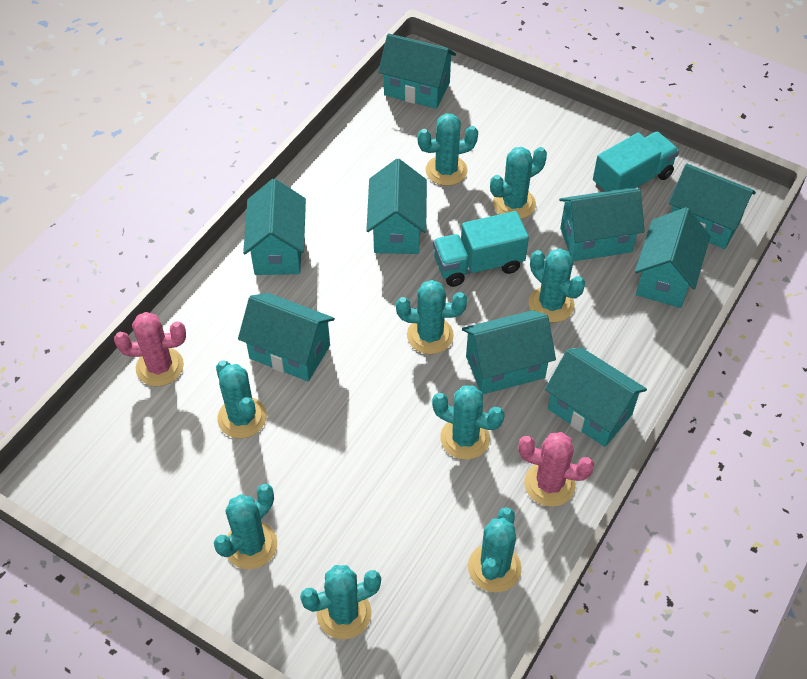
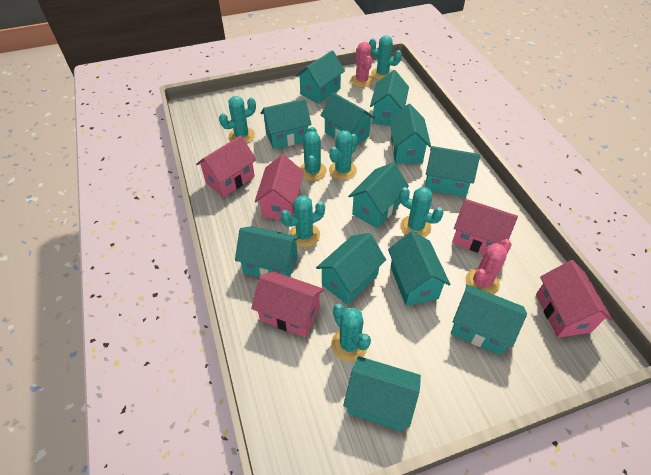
pink house: none = 0 -> [196,135,256,197] [251,271,324,338] [255,155,304,220] [452,199,518,254] [536,260,612,338] = 5
turquoise cactus: [214,484,277,569] [216,360,267,439] [300,565,381,639] [396,280,467,354] [418,113,478,186] [432,385,505,460] [468,507,522,592] [490,147,547,219] [529,248,585,322] = 9 -> [219,96,256,143] [280,195,325,248] [300,127,327,181] [329,130,358,180] [331,304,371,362] [369,35,402,80] [399,187,444,238] = 7
turquoise house: [238,293,335,381] [243,179,306,275] [366,159,427,254] [378,33,456,109] [462,310,556,394] [545,348,647,447] [559,188,645,261] [635,207,710,308] [669,163,756,249] = 9 -> [235,226,300,277] [261,99,312,149] [296,50,345,104] [316,233,386,305] [320,92,375,145] [343,356,421,431] [348,162,409,229] [370,70,409,126] [388,231,450,306] [389,104,431,164] [425,146,480,197] [451,285,527,355] = 12
turquoise truck: [433,211,529,287] [593,132,679,192] = 2 -> none = 0

